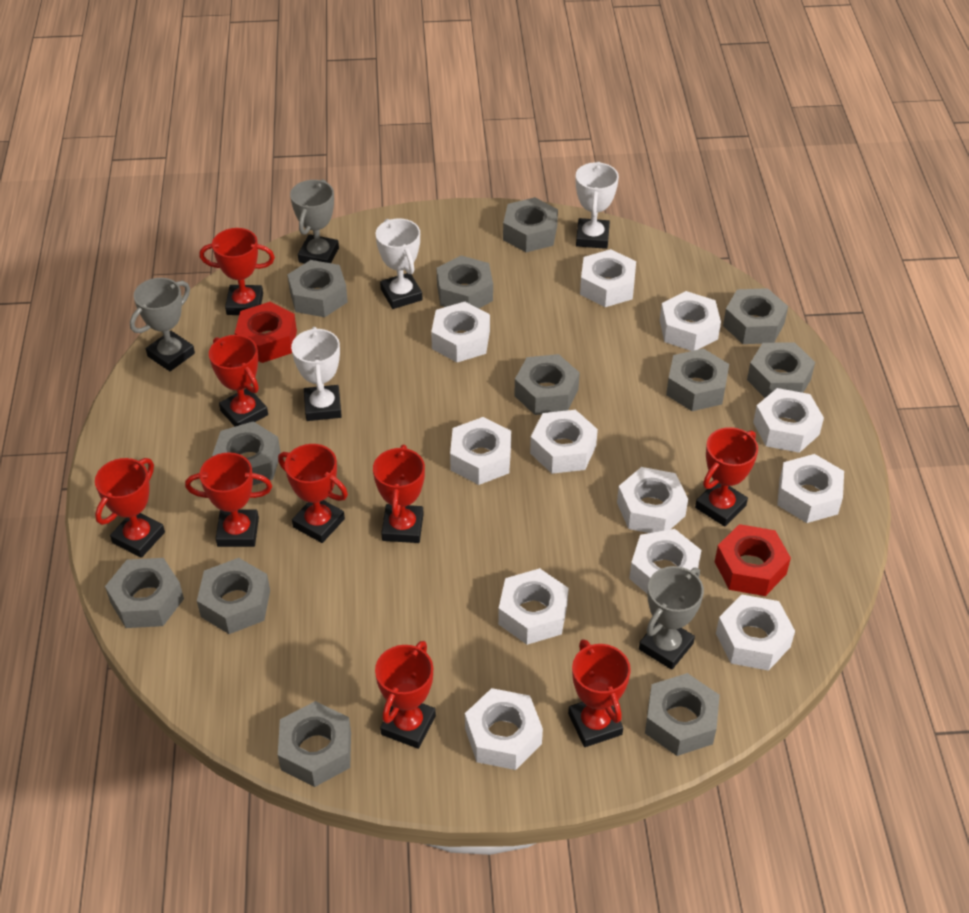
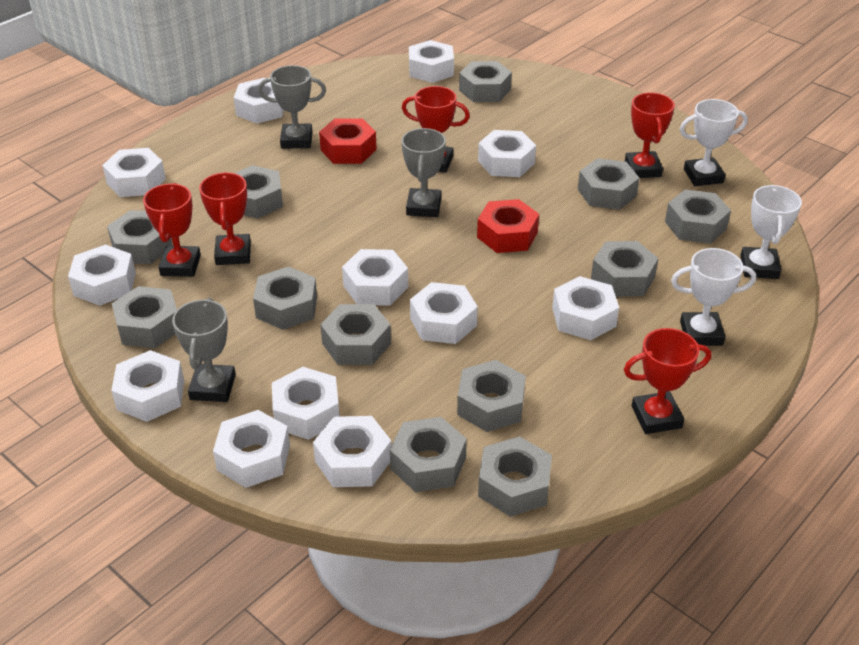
red trophy: [95,458,165,558] [185,452,272,547] [199,228,275,315] [209,335,268,427] [278,444,348,543] [373,445,425,543] [375,641,436,749] [568,639,631,747] [695,427,758,527] = 9 -> [143,183,201,277] [199,172,251,265] [402,86,470,173] [624,328,711,434] [625,92,675,178] = 5

